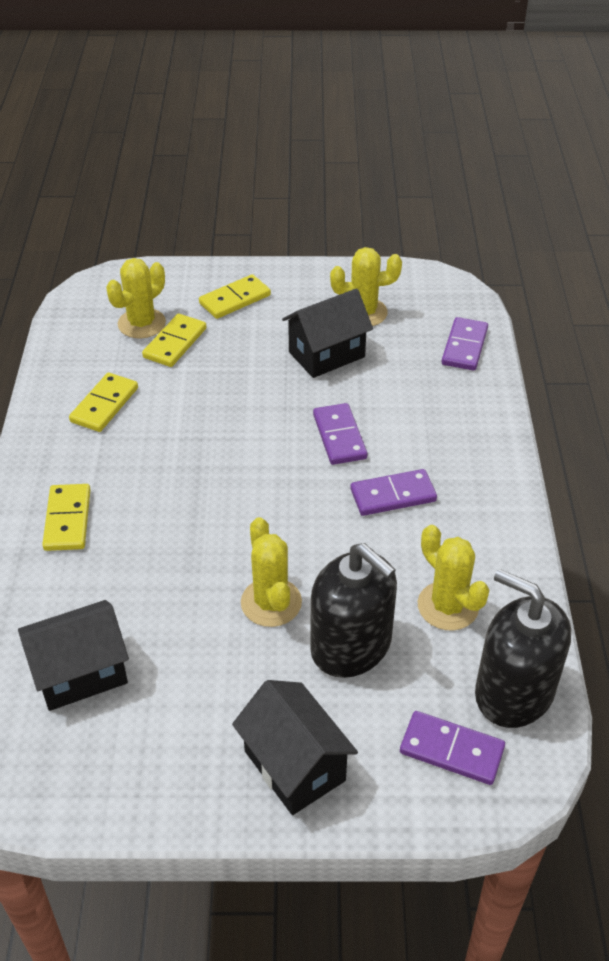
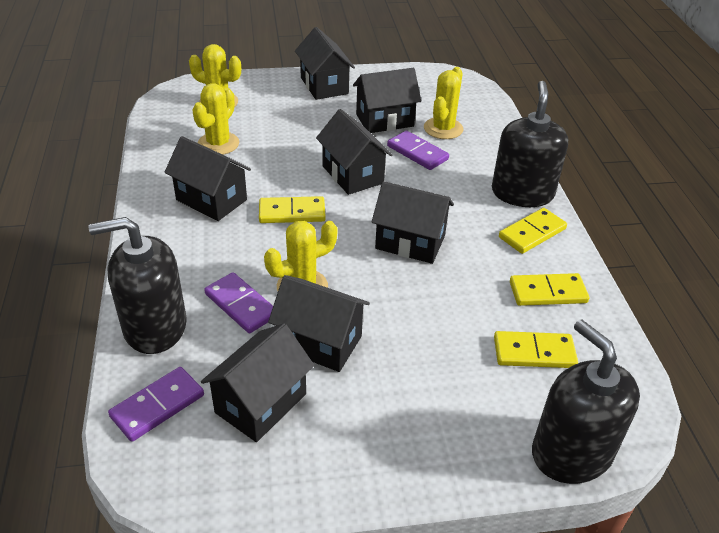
black house: [18,600,129,711] [232,680,358,815] [282,288,373,378] = 3 -> [164,136,251,221] [201,323,314,442] [268,275,370,372] [295,27,355,100] [316,109,392,195] [353,68,421,133] [371,181,454,264] = 7
black soap dispenser: [310,543,397,678] [475,569,571,728] = 2 -> [89,217,187,354] [492,81,568,207] [532,319,640,484] = 3
purple domino: [313,403,367,465] [350,469,437,516] [400,711,505,785] [442,317,488,371] = 4 -> [108,367,204,442] [204,272,273,333] [387,131,449,170] = 3

